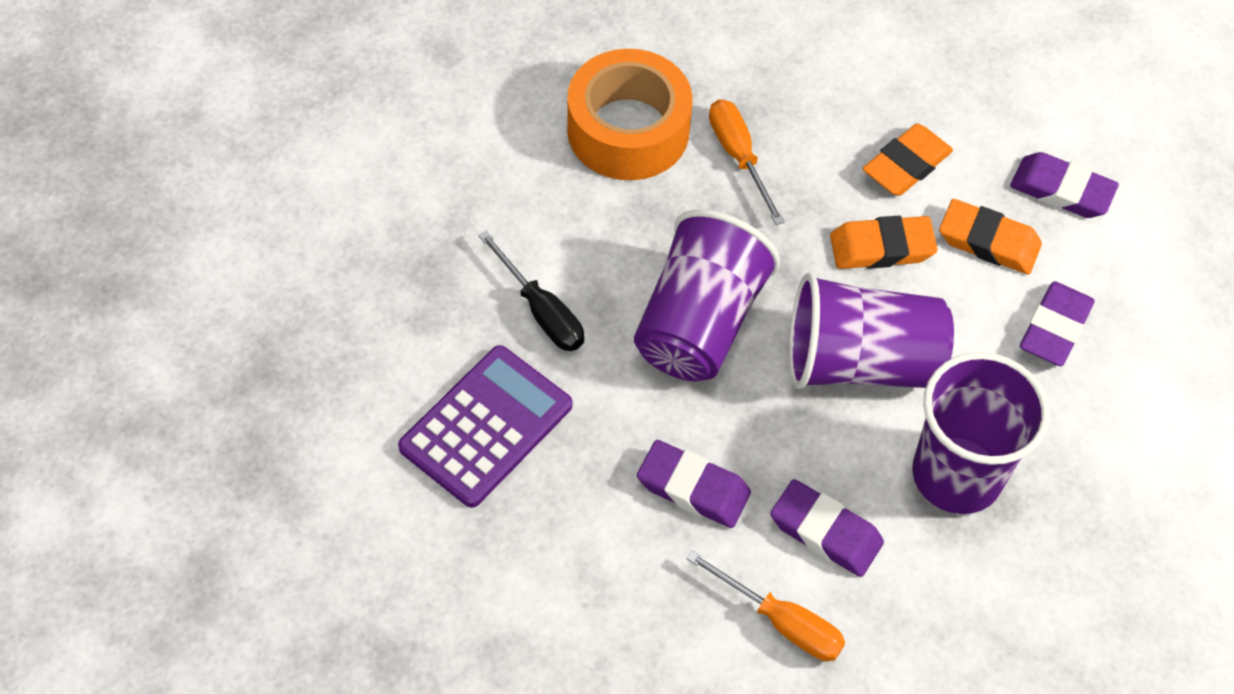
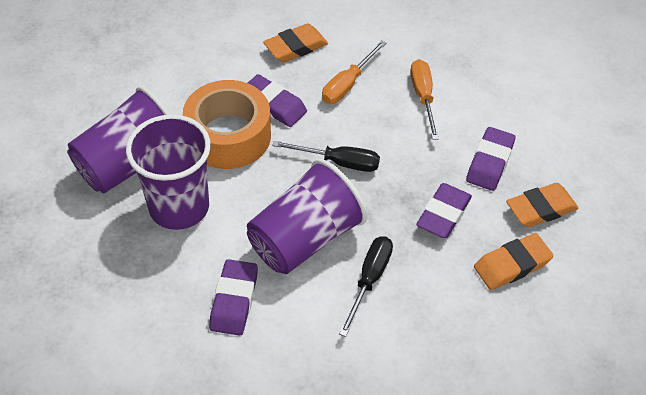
black screwdriver: [478,231,584,351] = 1 -> [272,141,380,172] [339,236,393,337] = 2
purple calculator: [398,345,572,508] = 1 -> none = 0

